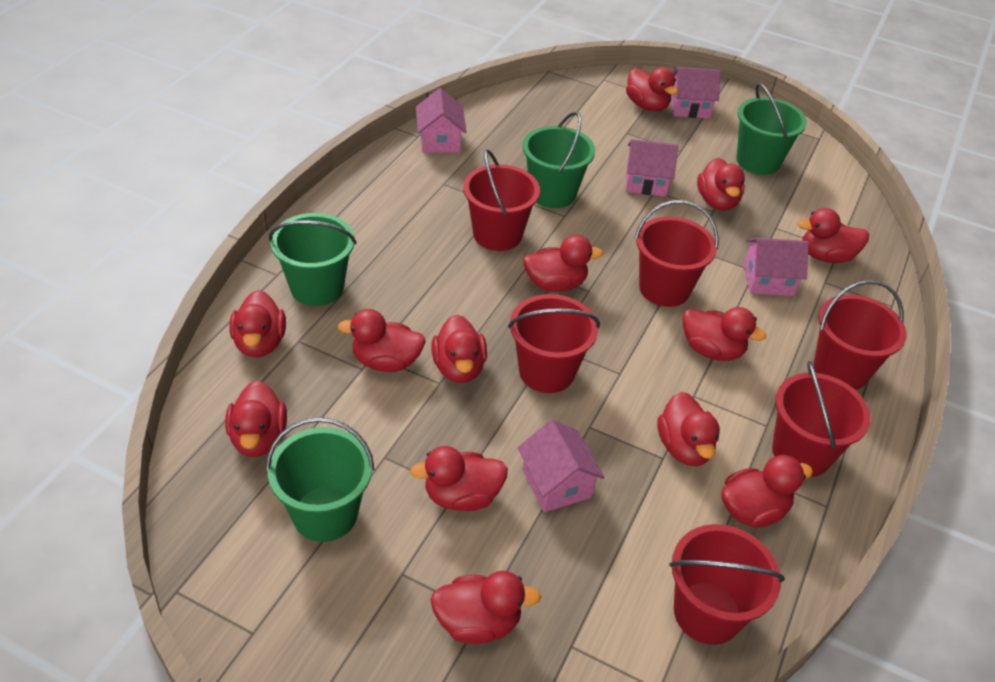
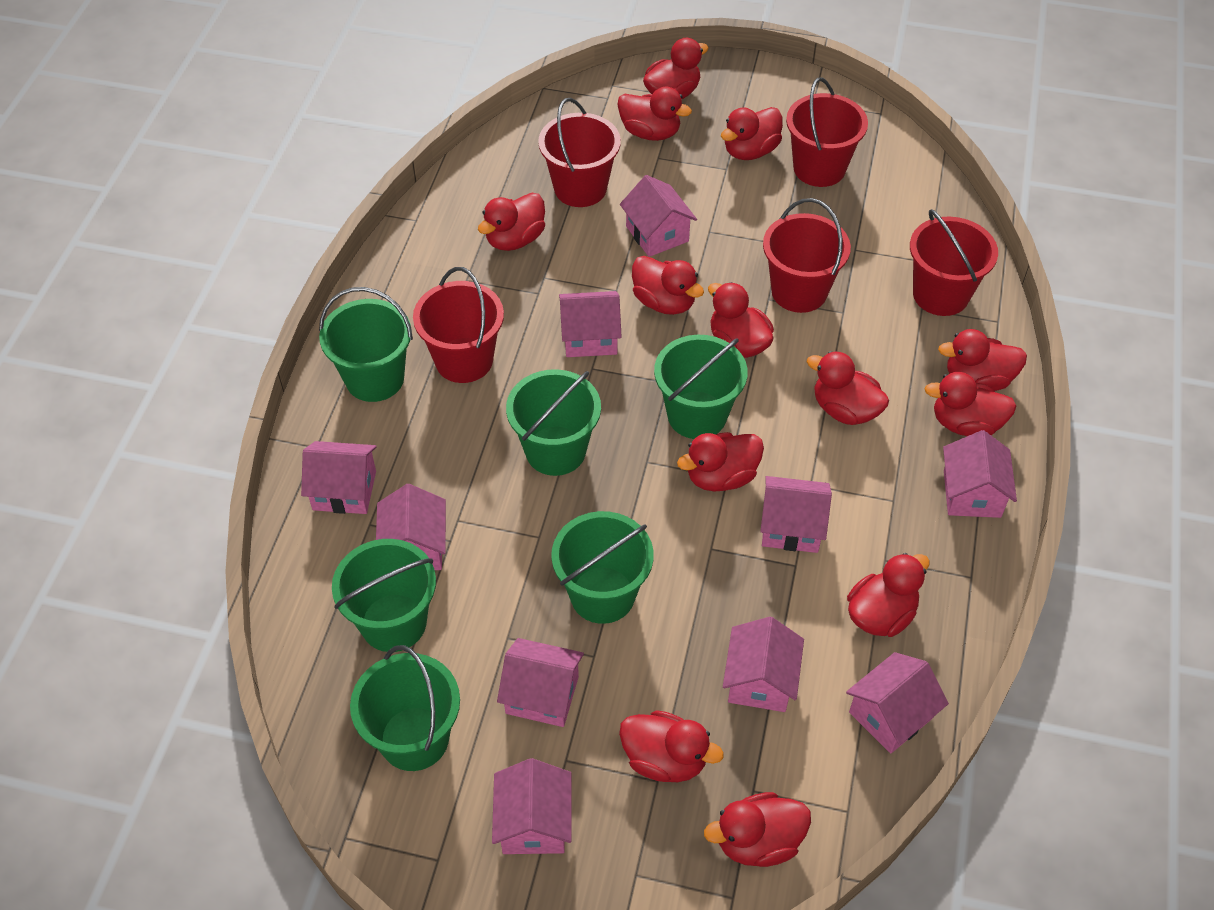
green bucket: [266,417,374,542] [269,213,356,306] [522,112,595,208] [736,83,807,175] = 4 -> [319,287,413,402] [332,539,436,652] [350,645,460,771] [506,369,601,476] [551,511,654,624] [654,335,748,439] = 6
pink house: [416,88,466,153] [518,420,605,512] [626,139,678,197] [671,67,720,118] [743,238,809,296] = 5 -> [301,441,377,514] [376,484,446,570] [492,758,572,854] [497,638,584,727] [559,291,622,357] [620,175,697,257] [723,617,804,712] [760,476,832,553] [846,652,949,754] [943,430,1017,518] = 10
red bucket: [463,149,540,251] [508,294,600,393] [635,200,719,307] [669,524,785,645] [772,361,871,477] [814,280,907,390] = 6 -> [413,267,504,383] [538,98,621,207] [763,198,851,313] [786,77,868,187] [910,209,998,316] = 5

